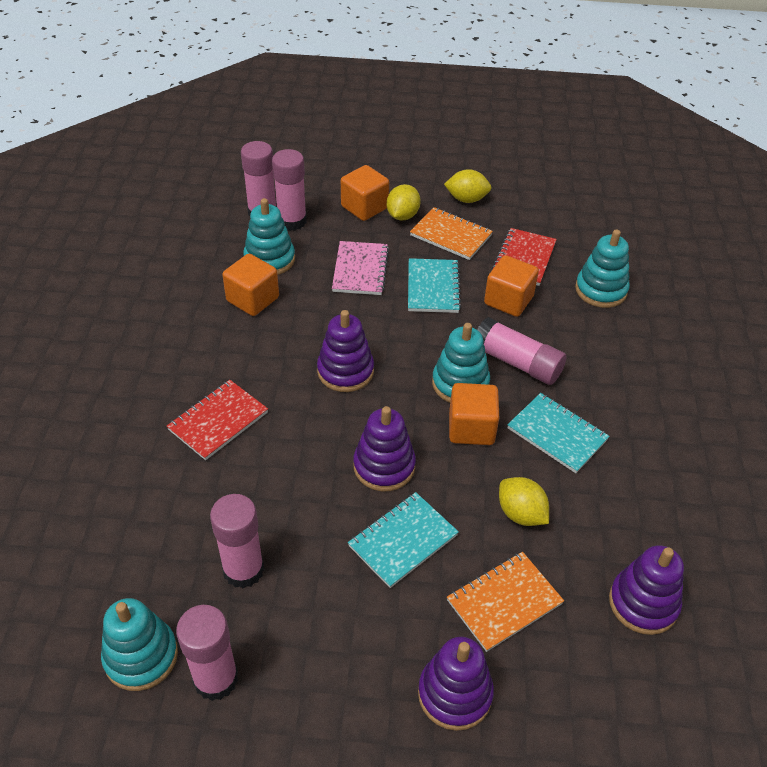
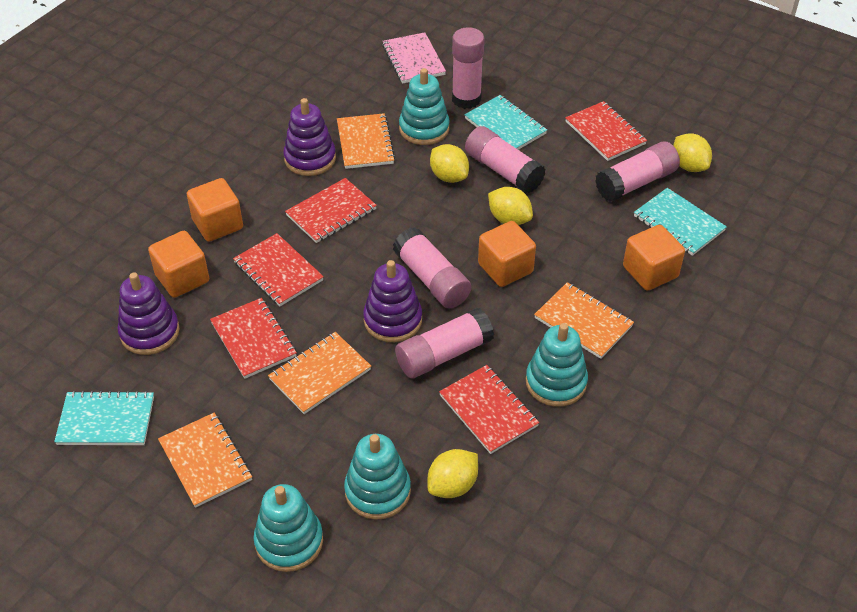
orange notebook: [410,207,493,260] [447,552,564,652] = 2 -> [158,413,252,508] [268,332,371,414] [337,113,395,169] [534,282,634,359] = 4
purple stacking toy: [317,310,374,392] [353,406,416,491] [418,637,494,731] [609,545,684,635] = 4 -> [118,272,180,355] [283,98,336,176] [363,260,422,342] = 3
red notebook: [167,380,268,460] [492,228,557,286] = 2 -> [210,298,297,379] [233,233,324,306] [285,178,377,243] [439,365,539,454] [565,101,647,161] = 5
yellow lemon: [387,184,421,221] [444,169,491,203] [499,477,549,526] = 3 -> [427,449,478,498] [430,144,469,183] [488,187,533,225] [673,133,712,172] = 4

